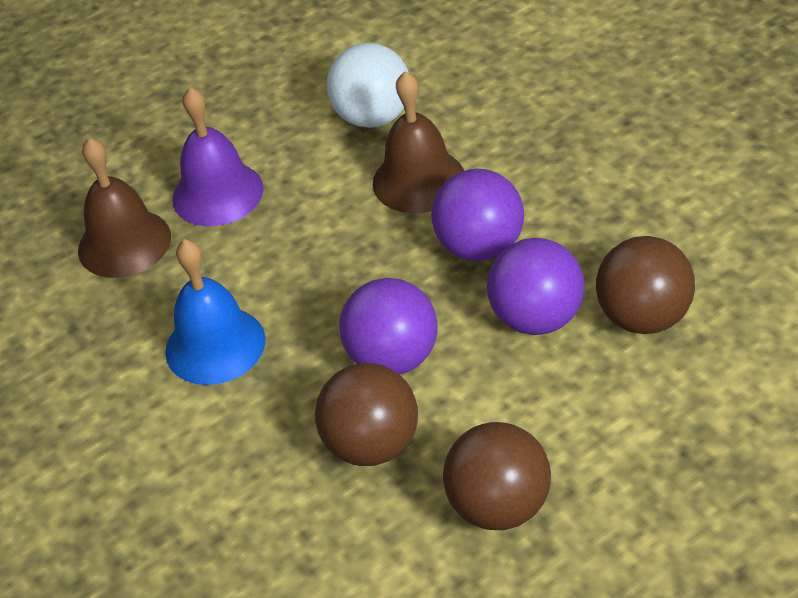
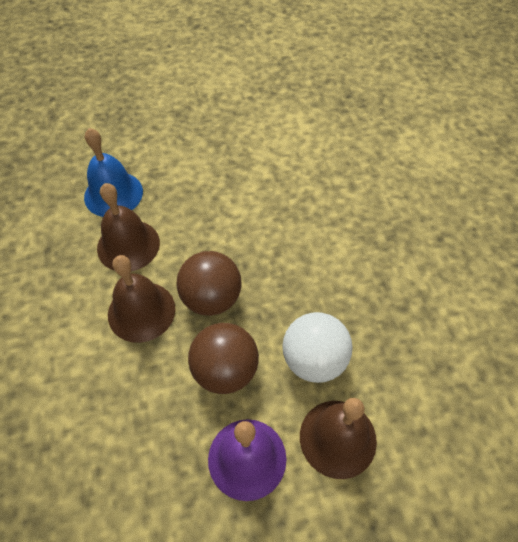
brown ball: [315,363,418,466] [443,422,551,530] [596,236,695,334] = 3 -> [176,251,241,316] [188,323,259,394] = 2
brown bell: [78,137,171,278] [373,71,464,213] = 2 -> [97,183,160,271] [108,255,175,343] [300,398,377,479] = 3
purple ball: [339,278,438,375] [431,169,524,261] [487,238,584,335] = 3 -> none = 0

